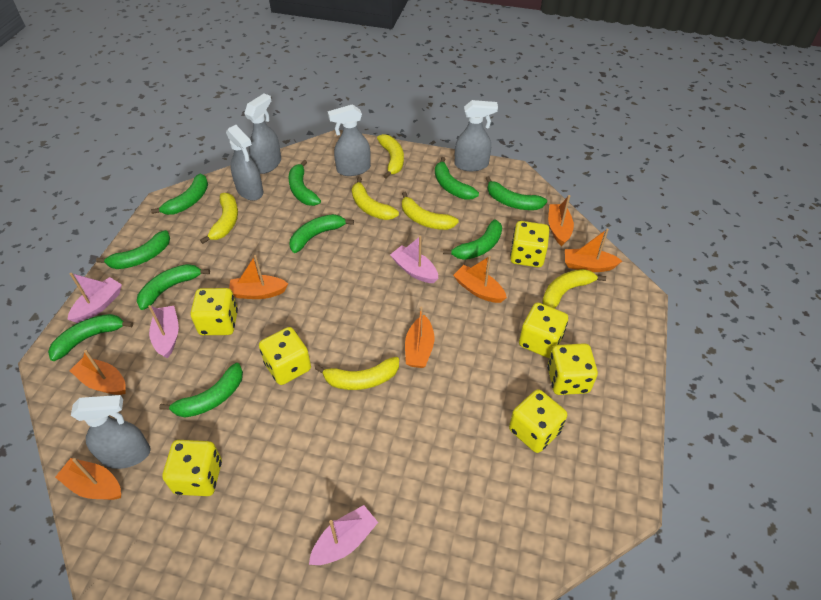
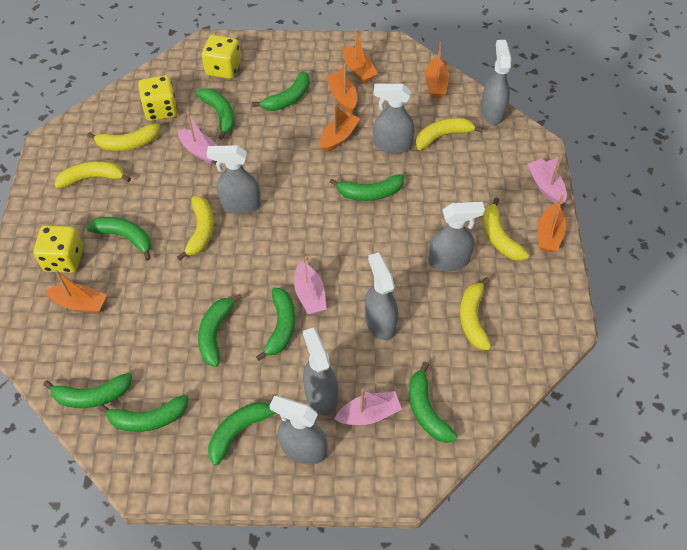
grey spray bottle: [71,395,151,469] [226,125,263,201] [244,94,281,174] [328,104,371,176] [455,100,498,171] = 5 -> [207,145,261,214] [269,396,328,465] [303,327,338,415] [365,252,398,340] [374,84,414,153] [428,202,485,271] [481,40,511,125] = 7
orange boat: [55,458,121,500] [70,350,126,395] [229,255,288,299] [405,307,434,368] [453,256,507,303] [548,195,574,246] [565,229,622,272] = 7 -> [45,270,107,313] [320,104,360,152] [327,63,357,113] [343,29,378,83] [425,42,449,98] [538,195,566,253] = 6
yellow dice: [162,440,222,496] [190,288,238,335] [259,327,311,385] [509,389,567,453] [510,221,550,267] [519,302,568,358] [547,343,598,395] = 7 -> [33,225,83,273] [139,75,178,121] [202,35,241,79] = 3

